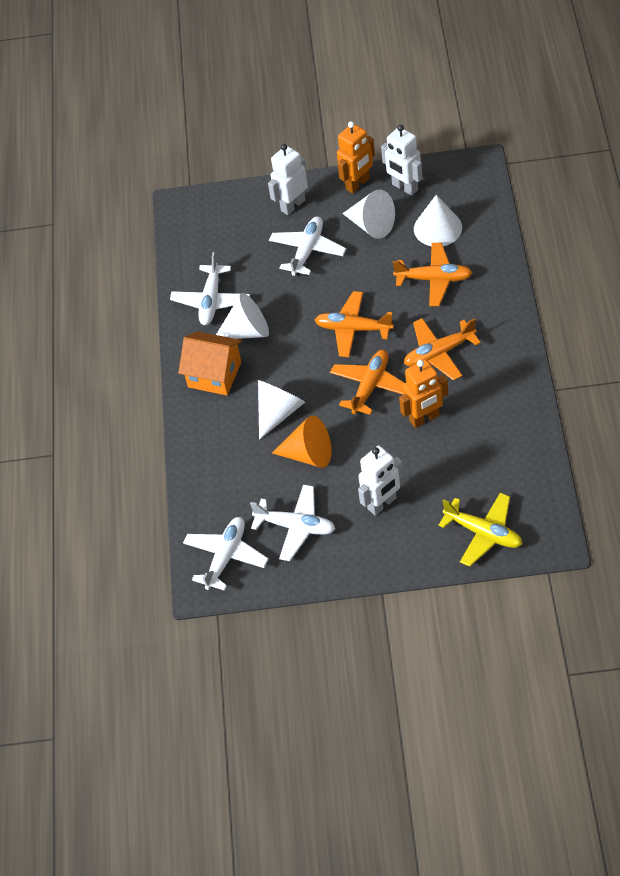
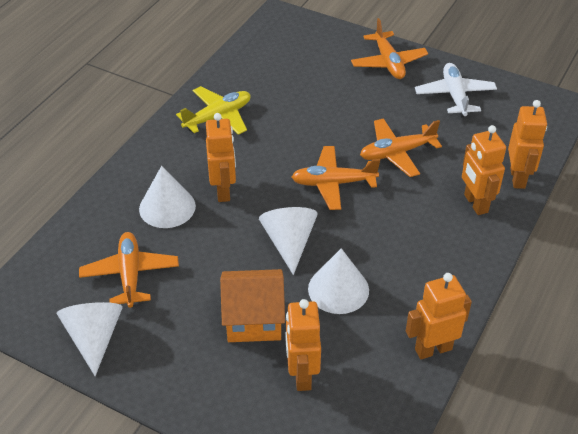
orange cone: [272,415,331,468] = 1 -> none = 0
orange robot: [337,121,375,193] [399,360,448,428] = 2 -> [206,113,236,202] [285,299,321,391] [406,273,472,359] [462,125,506,215] [508,100,547,189] = 5
white plane: [170,252,250,325] [183,517,269,591] [250,484,335,561] [269,217,346,276] = 4 -> [415,63,497,117] = 1
white robot: [268,144,308,215] [358,446,404,516] [381,125,423,196] = 3 -> none = 0

